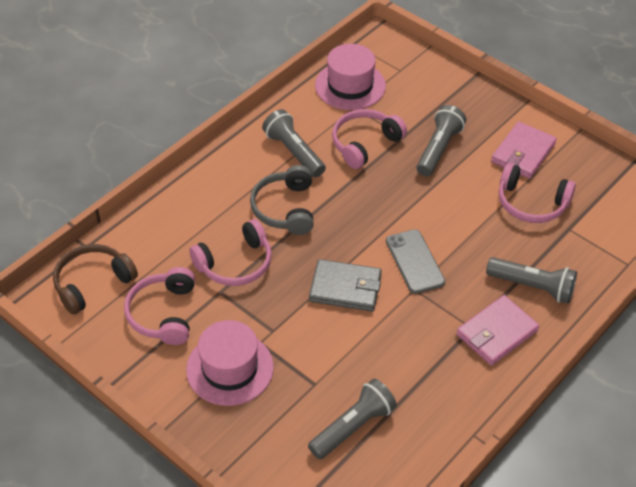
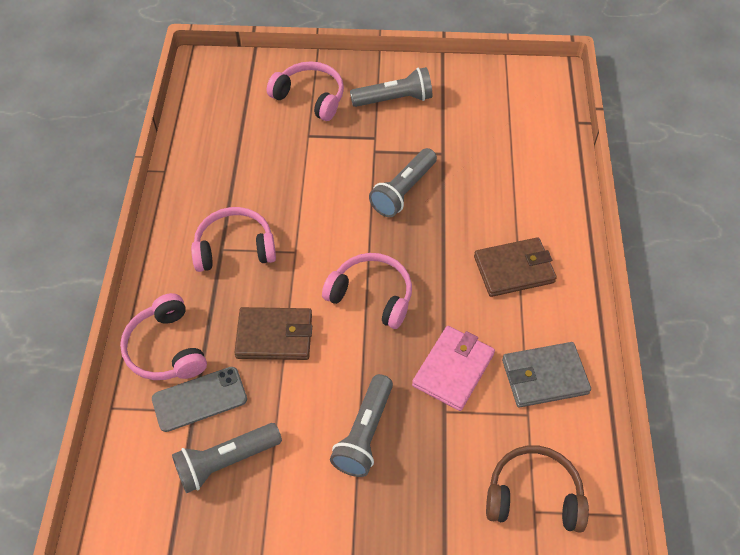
brown wallet: none = 0 -> [234,307,312,360] [474,237,557,297] = 2
grey headphones: [250,165,314,235] = 1 -> none = 0
pink hat: [186,320,274,406] [315,44,386,110] = 2 -> none = 0
pink wallet: [457,295,539,366] [491,122,557,179] = 2 -> [412,326,495,411] = 1

